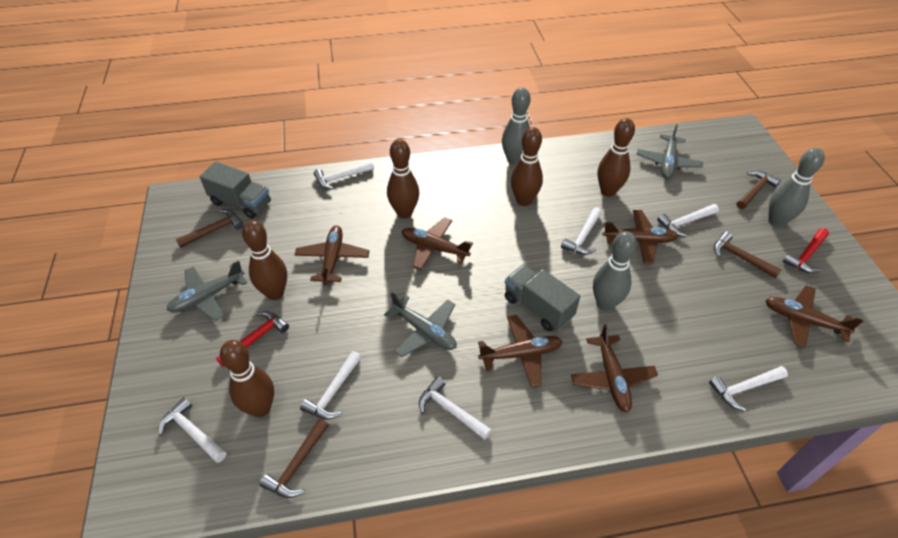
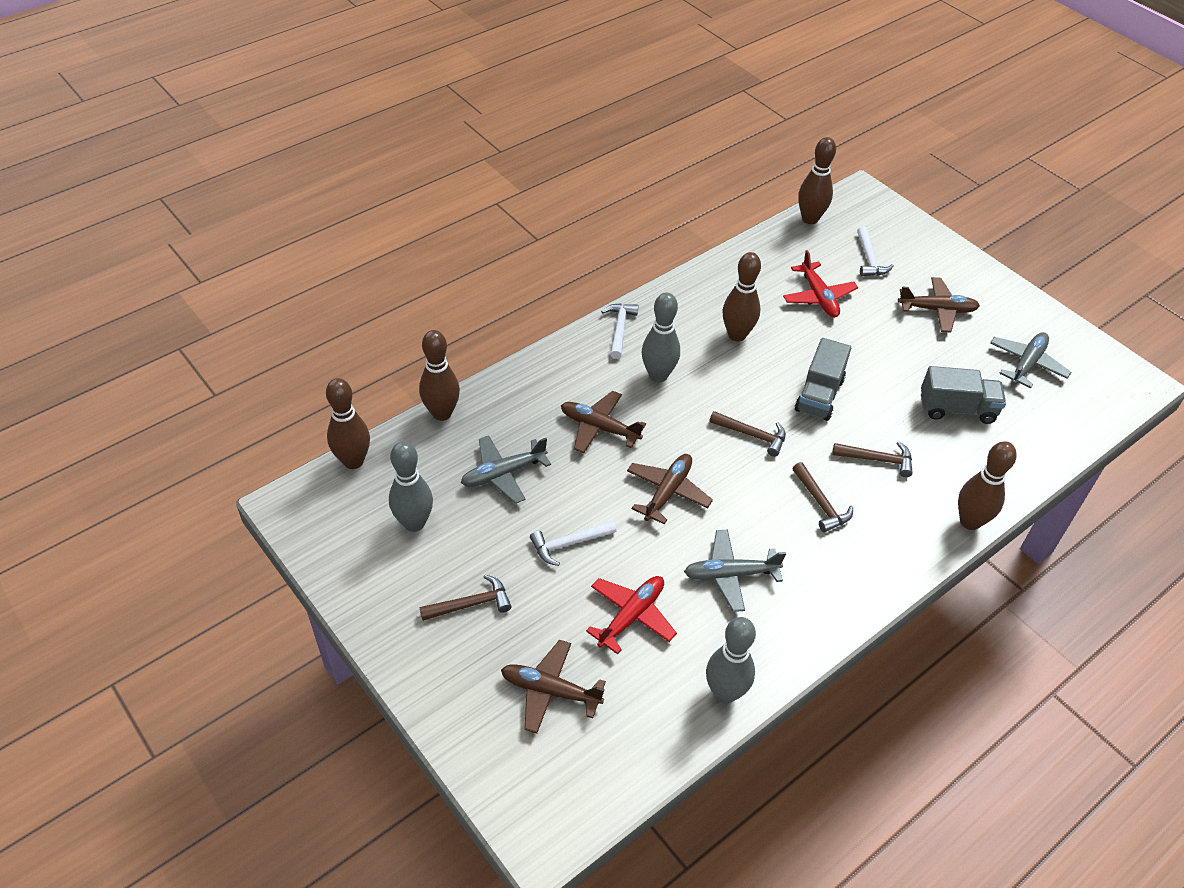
brown plane: [295,225,369,285] [402,217,473,270] [478,315,562,387] [571,324,658,413] [603,210,678,264] [765,285,863,348] = 6 -> [501,640,606,734] [561,391,646,453] [627,454,713,524] [898,277,980,332] = 4
red hammer: [216,311,289,367] [783,228,829,273] = 2 -> none = 0
red plane: none = 0 -> [586,576,677,654] [783,250,858,317] = 2
white hammer: [158,397,226,463] [300,351,361,419] [314,161,374,190] [419,377,492,440] [561,207,602,255] [657,204,719,237] [709,366,788,411] = 7 -> [530,520,616,566] [601,304,638,359] [857,226,894,276] = 3

